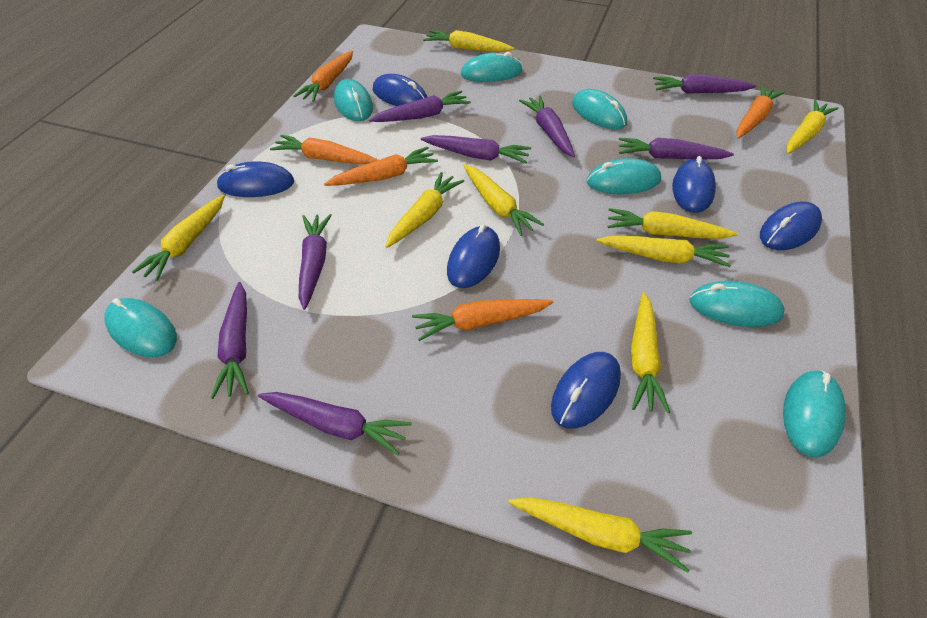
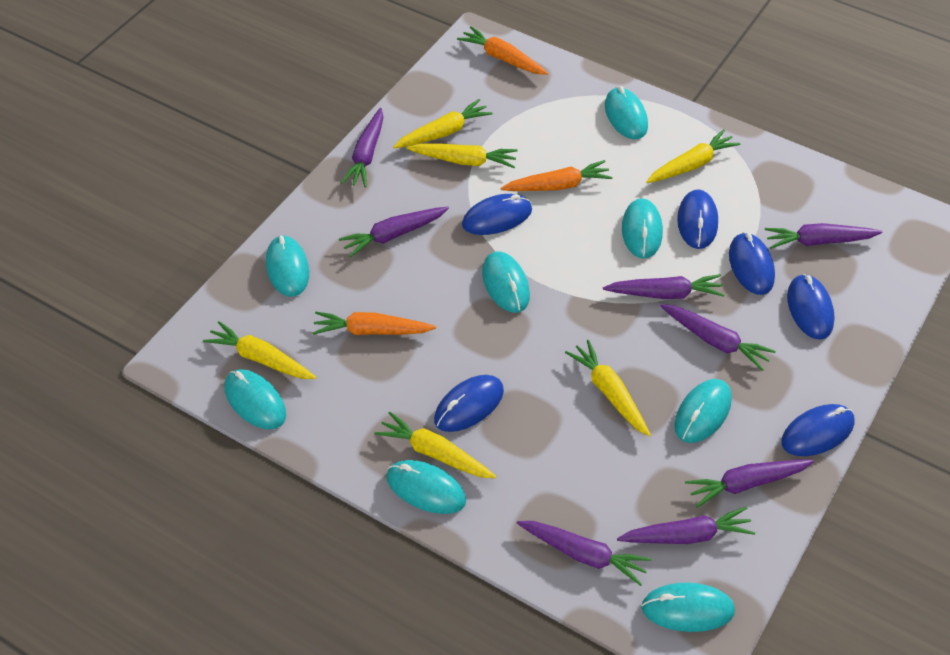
orange carrot: [270,135,378,164] [293,51,353,102] [324,147,438,186] [412,299,553,341] [737,85,785,139] = 5 -> [312,311,436,335] [457,26,548,75] [500,160,613,191] = 3
turquoise mouse: [104,298,177,357] [334,79,373,121] [461,52,522,82] [572,89,627,129] [587,158,661,194] [689,281,785,327] [783,370,846,458] = 7 -> [225,369,286,429] [266,235,309,297] [386,460,466,514] [482,251,530,313] [605,86,648,139] [622,198,663,259] [641,583,735,632] [674,379,732,443] = 8
yellow carrot: [132,195,225,281] [385,172,464,248] [423,30,514,52] [463,164,544,236] [508,497,692,573] [596,236,731,267] [607,208,738,239] [631,292,670,413] [787,100,839,154] = 9 -> [203,321,316,379] [374,412,496,478] [393,99,493,148] [407,144,518,168] [565,340,651,436] [646,129,740,183] = 6

